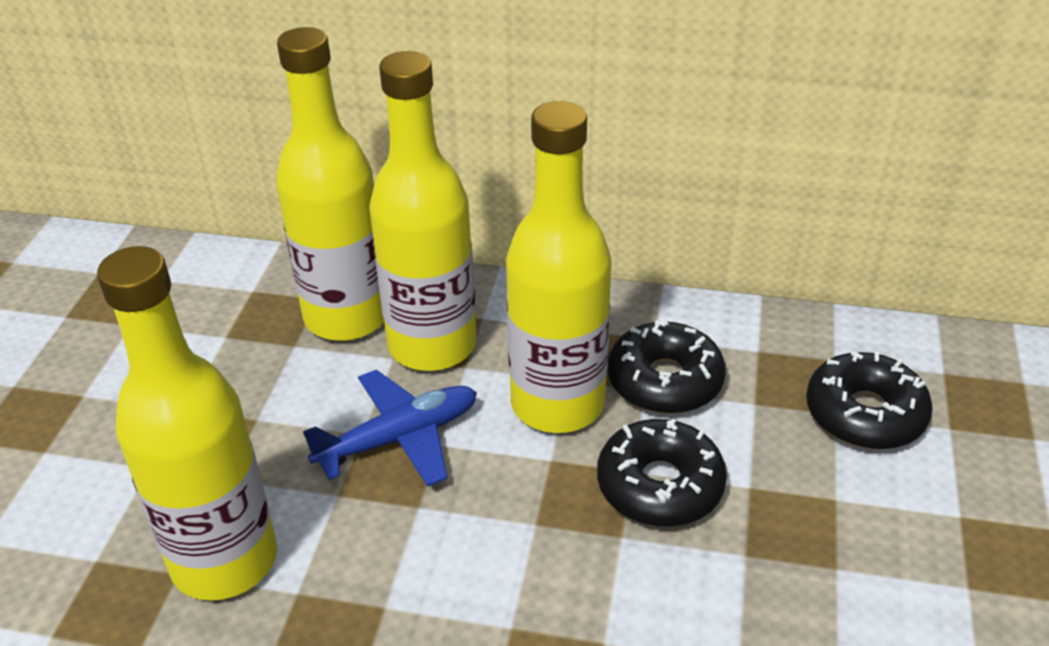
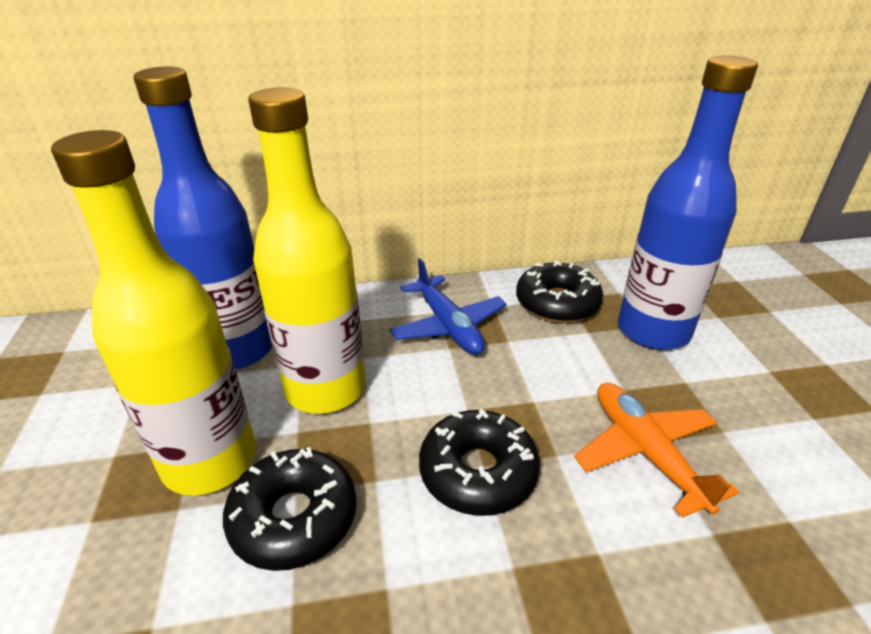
blue bottle: none = 0 -> [133,66,272,370] [618,55,758,350] = 2
orange plane: none = 0 -> [574,383,739,518] = 1
yellow bottle: [97,246,277,601] [276,27,384,341] [369,51,477,371] [506,101,612,433] = 4 -> [51,130,256,496] [248,87,366,414] = 2

